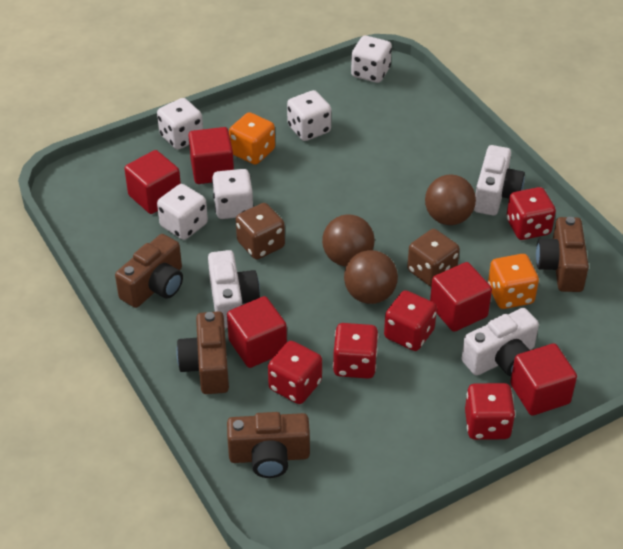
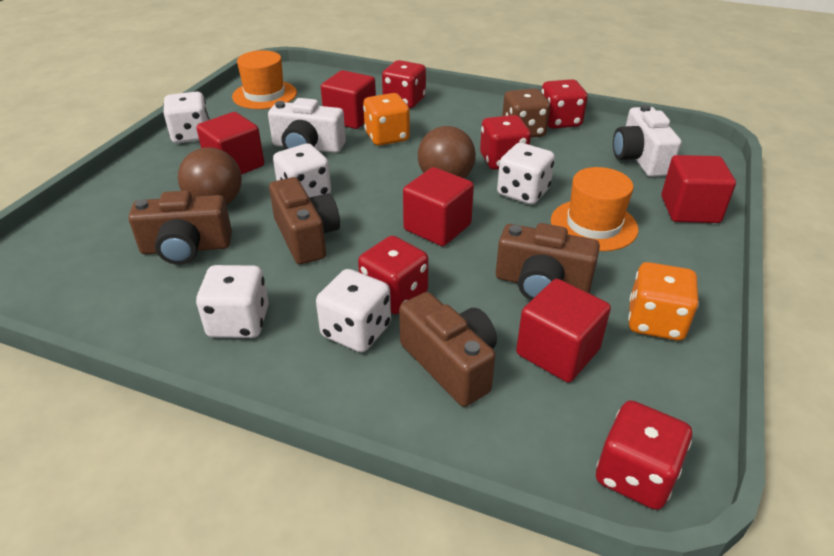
brown ball: [322,214,375,267] [344,250,398,304] [425,174,476,225] = 3 -> [178,147,242,205] [418,126,476,179] = 2
brown dice: [236,203,285,259] [407,229,460,287] = 2 -> [502,88,550,138] = 1
orange hat: none = 0 -> [232,50,297,109] [551,167,638,251] = 2
white camera: [208,250,260,328] [462,308,539,376] [474,145,525,216] = 3 -> [268,98,346,153] [613,105,681,177] = 2

